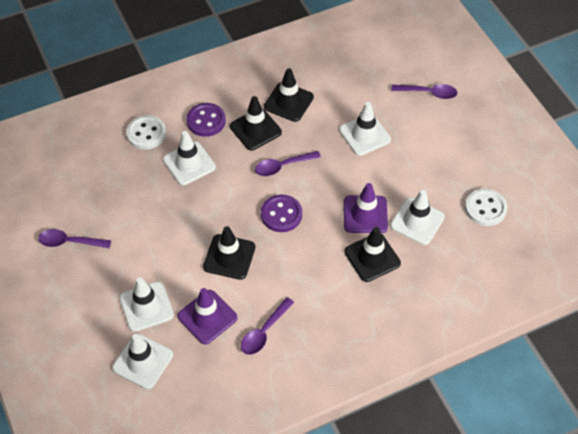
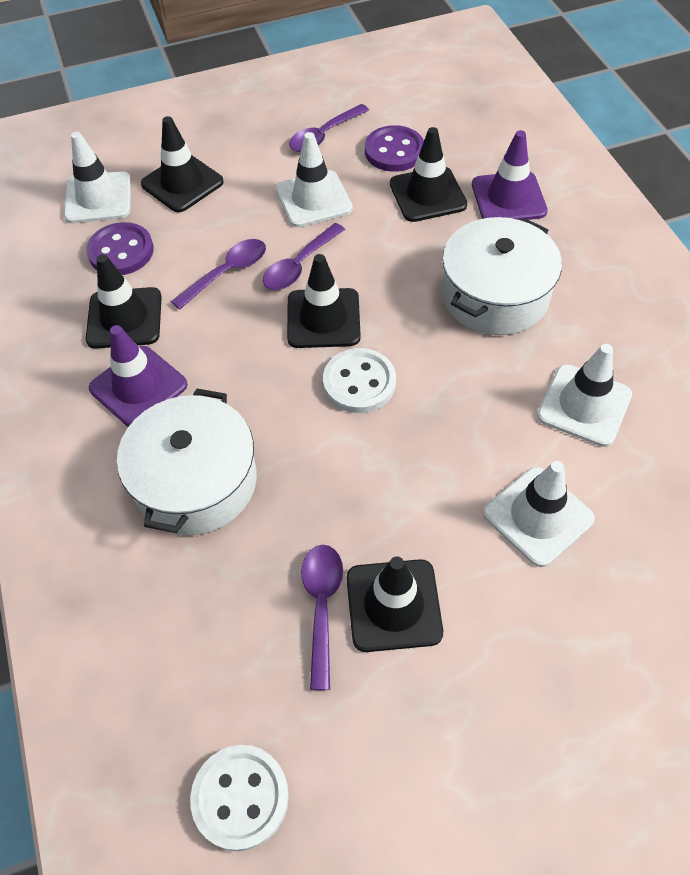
black traffic cone: [203,226,255,280] [230,96,282,151] [264,68,314,122] [344,227,401,282] = 4 -> [86,254,162,349] [141,116,224,212] [287,254,361,348] [346,556,443,652] [390,127,467,222] = 5
white pot: none = 0 -> [117,389,257,535] [442,217,562,335] = 2
white traffic cone: [112,334,173,389] [120,277,174,332] [163,131,216,185] [339,102,391,156] [390,190,445,245] = 5 -> [64,132,131,223] [276,132,353,227] [483,461,595,567] [537,344,632,447] = 4

